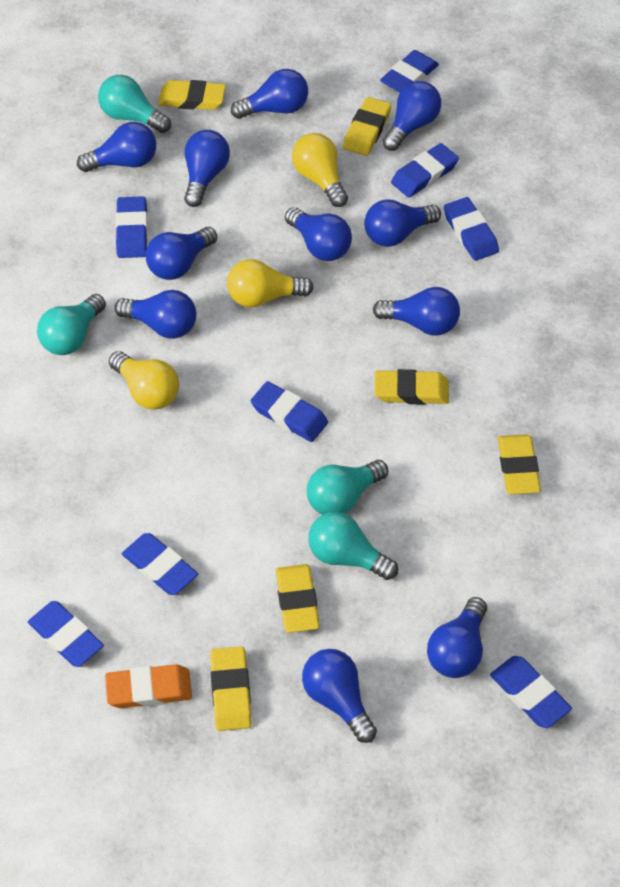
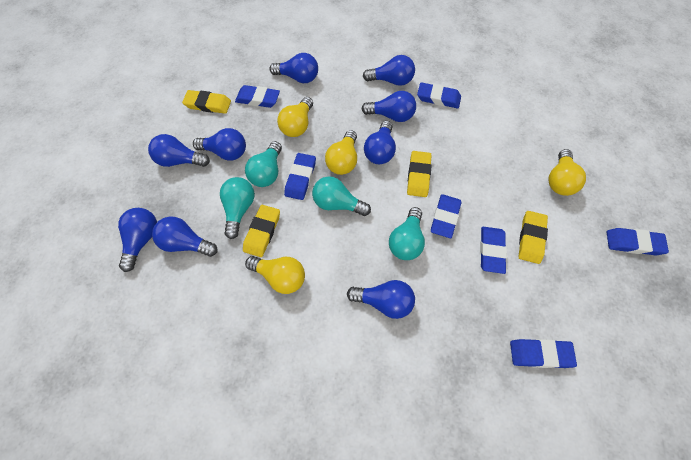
blue eraser: [28,601,104,667] [115,196,148,258] [122,533,198,595] [251,381,328,442] [380,50,439,93] [391,143,459,198] [444,197,499,261] [490,656,572,728] = 8 -> [235,85,280,108] [284,153,316,200] [417,82,461,109] [431,194,462,238] [480,227,507,274] [510,339,577,368] [607,228,669,255] = 7
blue light bulb: [77,122,156,172] [115,290,197,339] [146,227,217,280] [184,130,230,207] [231,69,308,119] [285,207,352,261] [302,649,377,743] [364,199,441,247] [373,287,460,335] [383,81,441,151] [427,597,487,678] = 11 -> [118,208,157,272] [148,134,210,167] [152,216,217,257] [193,128,246,161] [269,53,318,83] [347,280,415,319] [361,91,416,122] [363,55,415,86] [364,121,396,164] = 9
orange eraser: [105,664,192,708] = 1 -> none = 0
yellow eraser: [158,80,226,110] [210,646,252,731] [276,564,320,633] [343,97,391,156] [375,369,449,405] [498,434,541,494] = 6 -> [182,90,231,114] [243,205,280,257] [407,151,432,197] [519,211,548,264] = 4
yellow light bulb: [109,351,179,410] [227,259,314,308] [292,133,348,207] = 3 -> [245,256,305,294] [277,97,313,137] [325,130,357,175] [548,149,586,196] = 4

